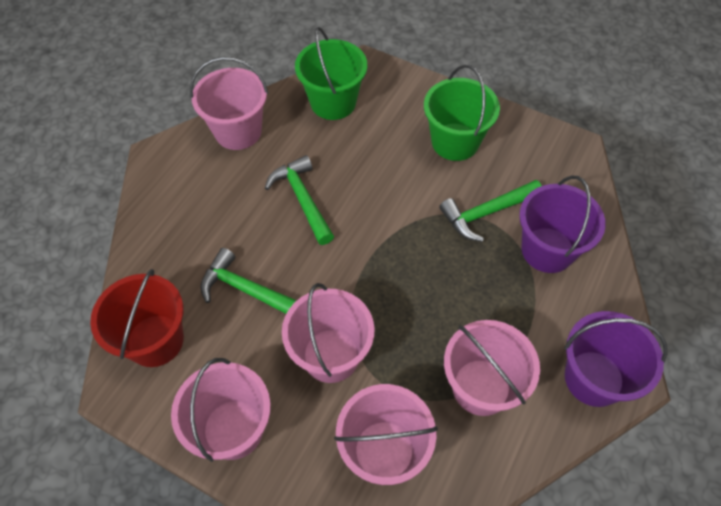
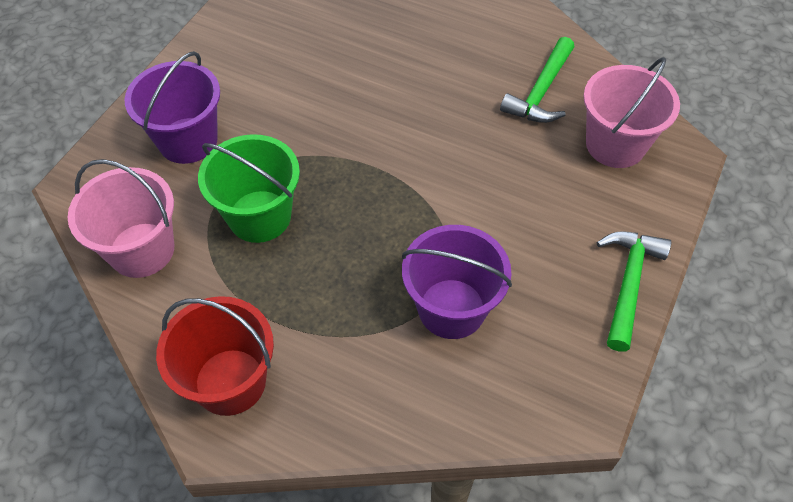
green bucket: [295,27,367,120] [424,65,500,161] = 2 -> [198,134,300,243] = 1
green hammer: [200,248,297,314] [265,155,334,245] [439,180,542,242] = 3 -> [500,37,574,123] [597,231,671,352] = 2
pink bucket: [171,358,271,462] [190,57,268,150] [282,283,374,383] [334,384,438,485] [444,320,540,416] = 5 -> [68,159,174,278] [584,57,680,168] = 2

